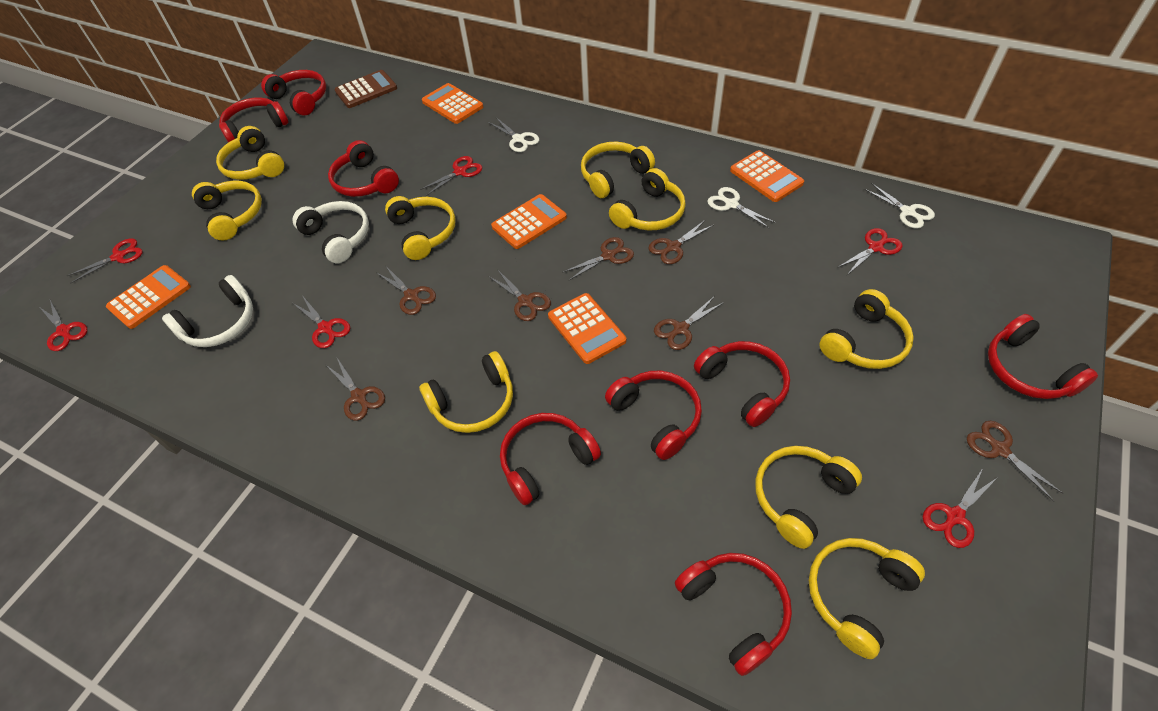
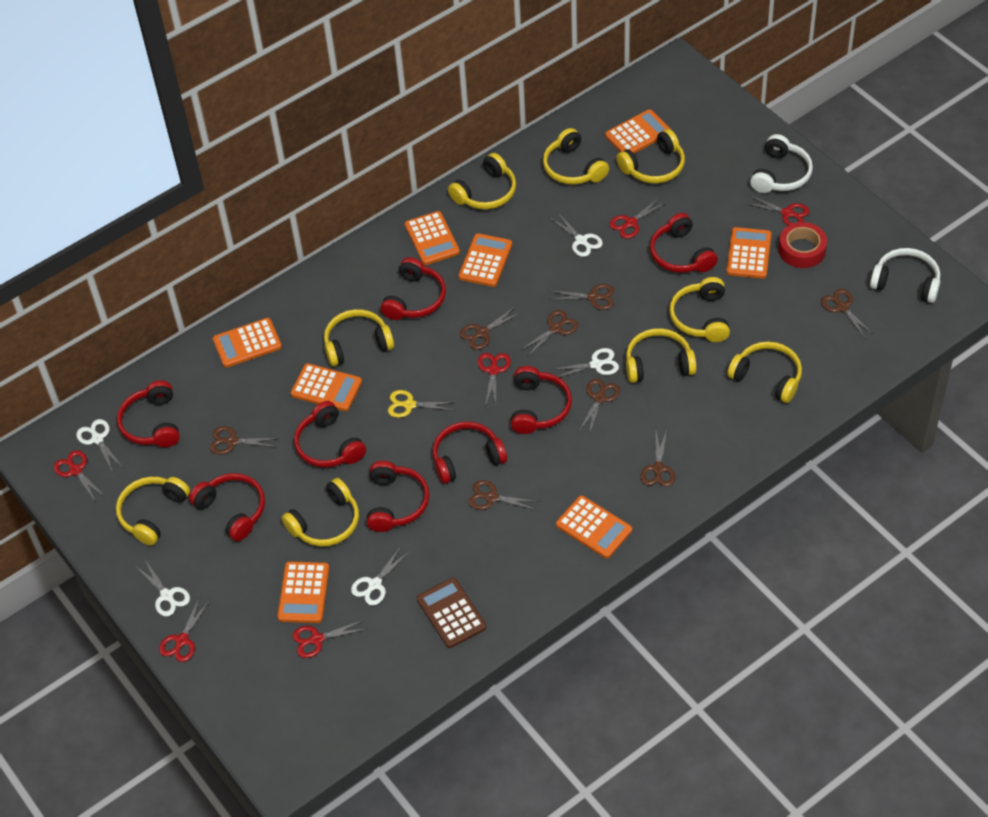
brown scissors: [326,358,385,421] [377,265,436,315] [488,269,551,321] [562,237,634,280] [648,219,714,264] [654,297,724,350] [967,421,1064,502] = 7 -> [210,426,279,455] [460,307,522,350] [468,480,540,510] [521,310,578,357] [549,284,614,310] [579,379,620,435] [641,430,675,487] [821,289,874,338] = 8
orange calculator: [106,265,191,329] [422,83,483,124] [491,194,567,249] [548,293,626,364] [730,150,804,202] = 5 -> [213,318,282,368] [277,561,329,623] [291,363,362,411] [405,211,460,265] [458,233,512,287] [556,496,632,558] [605,109,671,153] [726,227,772,279] = 8
red tape: none = 0 -> [779,222,827,268] = 1
white scissors: [488,118,539,152] [708,187,776,228] [864,183,935,229] = 3 -> [76,419,123,472] [137,560,190,616] [351,546,409,606] [550,212,603,257] [551,348,619,377] = 5
yellow scissors: none = 0 -> [388,390,455,418] = 1

